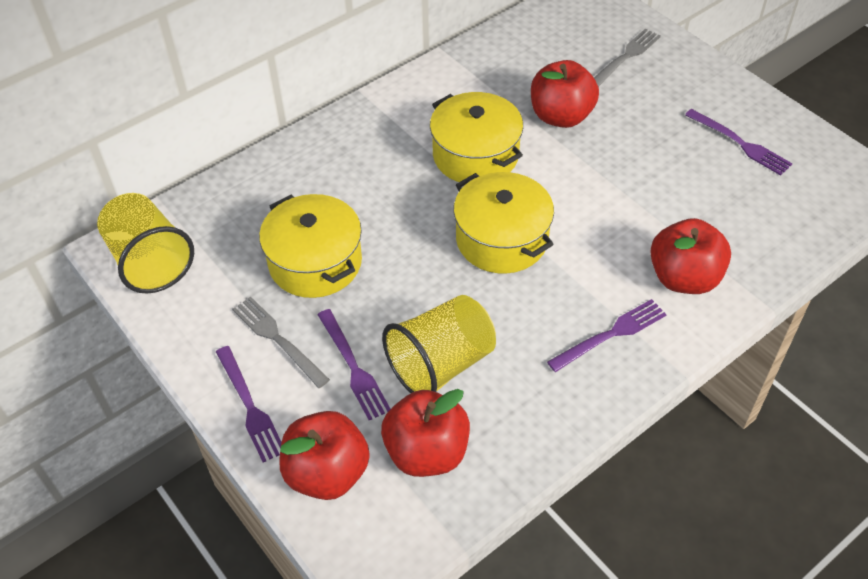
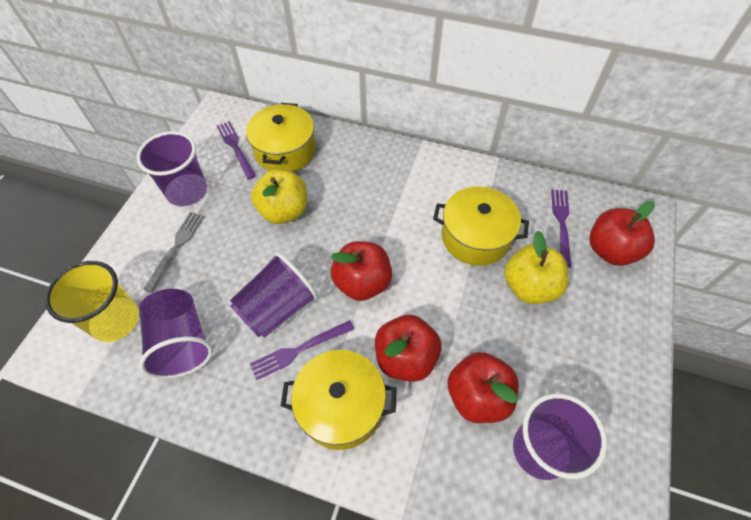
grey fork: [232,297,330,388] [594,28,661,87] = 2 -> [143,212,204,293] = 1
purple cup: none = 0 -> [136,131,207,206] [139,289,213,379] [230,252,318,338] [513,393,607,480] = 4
purple fork: [216,346,281,463] [317,309,390,420] [547,299,667,372] [685,109,793,176] = 4 -> [217,121,256,180] [250,320,354,380] [551,189,571,267] = 3
yellow apple: none = 0 -> [251,169,307,224] [504,231,569,304] = 2
yellow cup: [97,193,194,293] [382,295,496,393] = 2 -> [45,261,139,342] = 1

